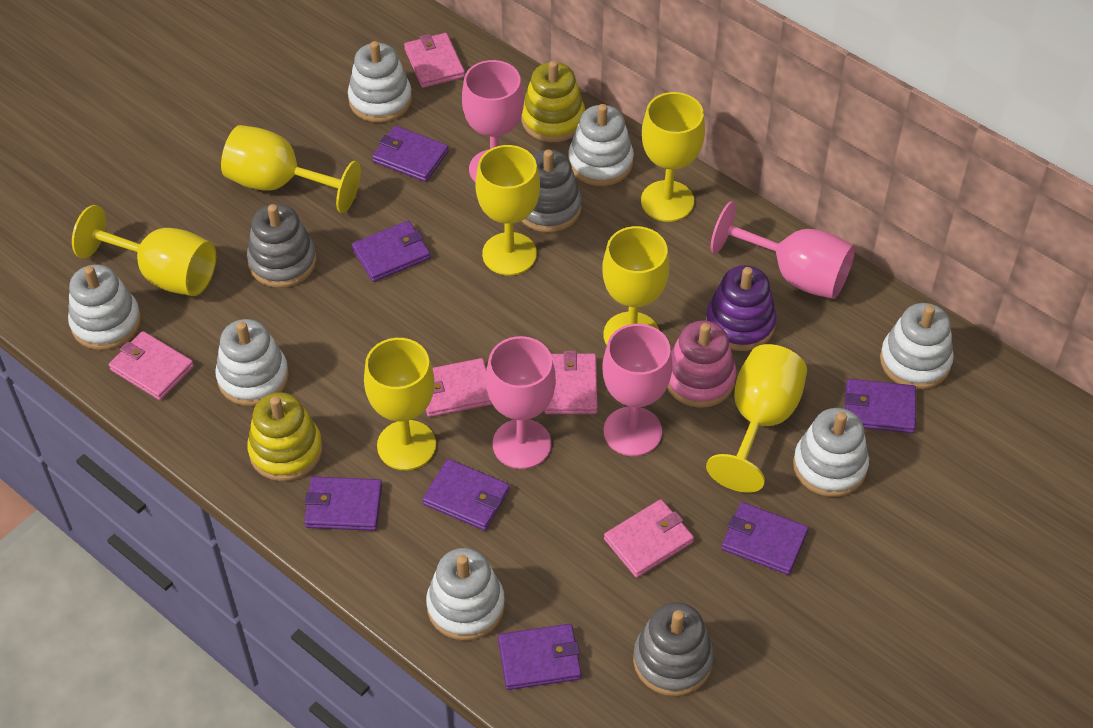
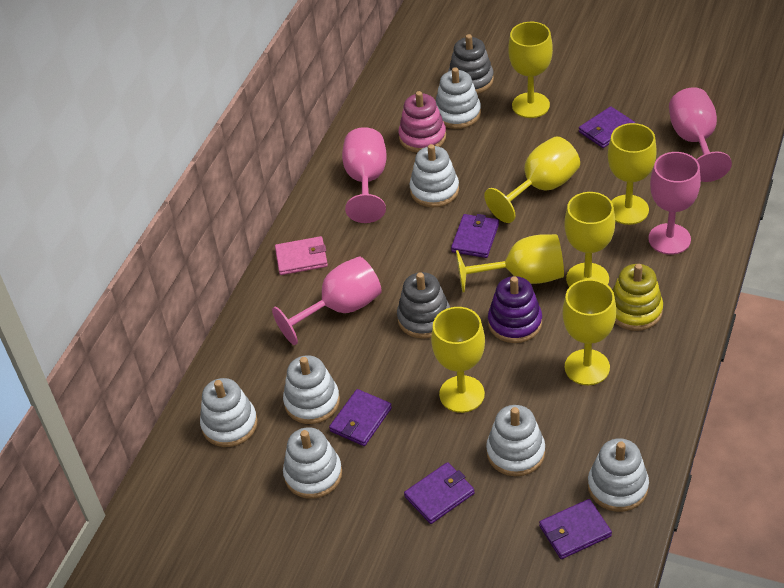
grey stacking toy: [247,204,316,288] [522,150,582,232] [633,602,714,696] = 3 -> [397,272,450,339] [448,34,494,94] = 2
pink wallet: [109,331,194,400] [404,33,465,88] [426,358,493,417] [544,351,598,414] [604,499,694,578] = 5 -> [275,236,328,275] = 1
purple wallet: [304,476,382,531] [352,221,431,282] [372,126,449,182] [422,459,510,531] [498,624,582,690] [722,502,808,575] [845,379,916,433] = 7 -> [329,389,392,446] [404,462,475,524] [451,214,499,258] [539,499,612,559] [579,106,635,148] = 5
yellow stacking toy: [247,392,323,481] [521,61,585,142] = 2 -> [612,264,663,331] = 1

